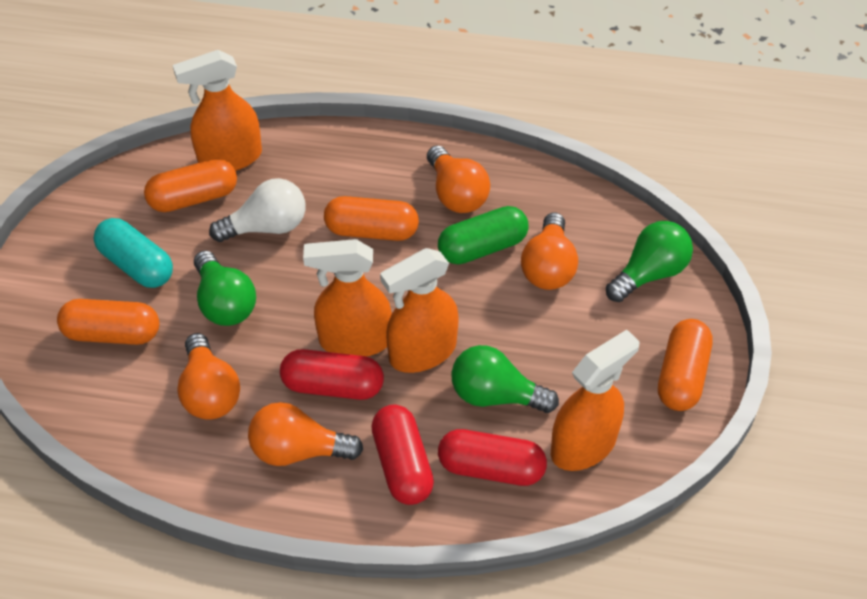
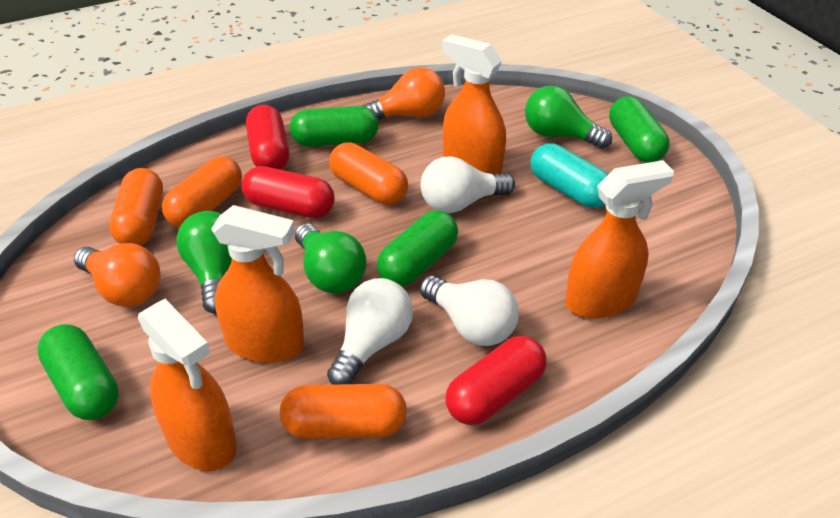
green capsule: [438,206,528,264] = 1 -> [37,324,119,420] [290,106,379,147] [377,210,458,286] [609,96,670,163] = 4
orange light bulb: [177,333,240,420] [248,402,363,466] [427,145,490,213] [521,212,578,290] = 4 -> [74,243,161,307] [362,67,445,119] = 2
white light bulb: [209,178,305,242] = 1 -> [327,278,413,385] [420,276,519,346] [421,156,515,213] = 3

